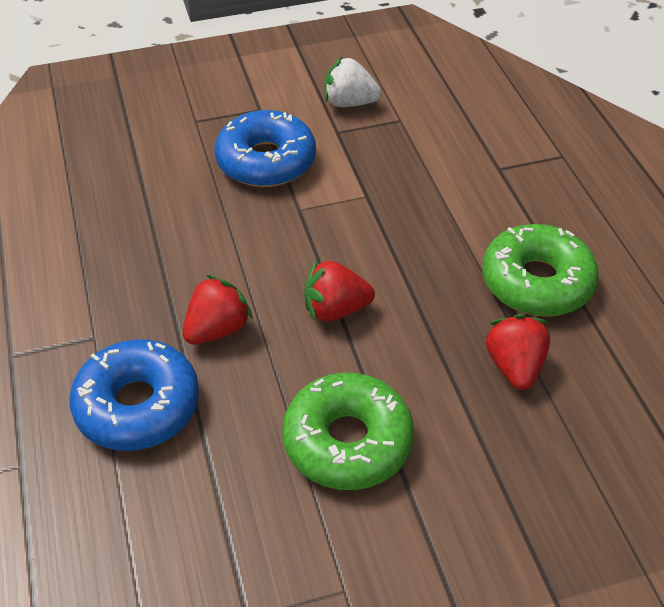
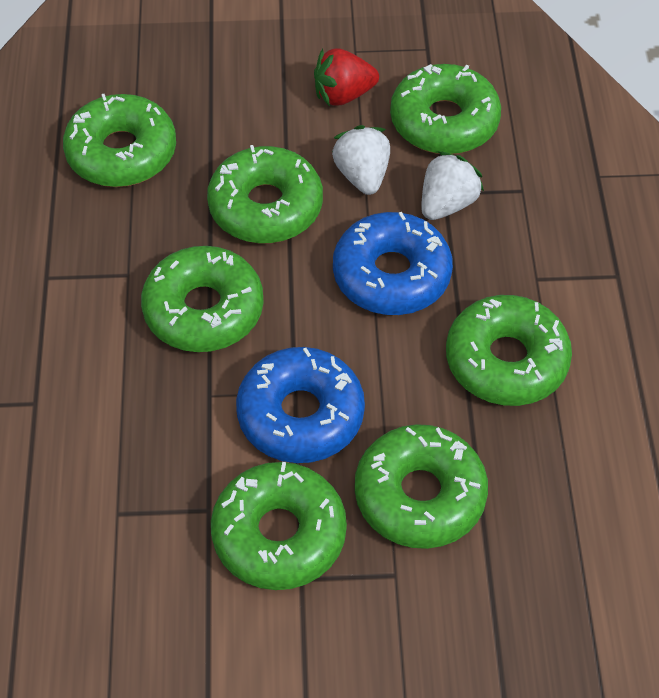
green donut: [282,372,414,490] [482,224,599,317] = 2 -> [63,94,176,187] [141,246,264,352] [207,145,323,243] [211,462,347,590] [355,424,488,549] [390,64,501,154] [446,295,572,406] = 7
red strawberry: [183,275,253,345] [304,259,375,322] [486,314,550,390] = 3 -> [314,48,379,106] = 1
white strawberry: [324,57,382,107] = 1 -> [332,125,390,195] [421,151,484,220] = 2

